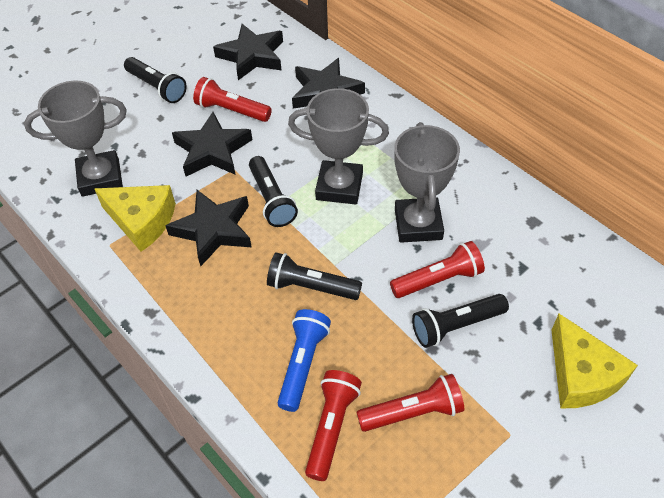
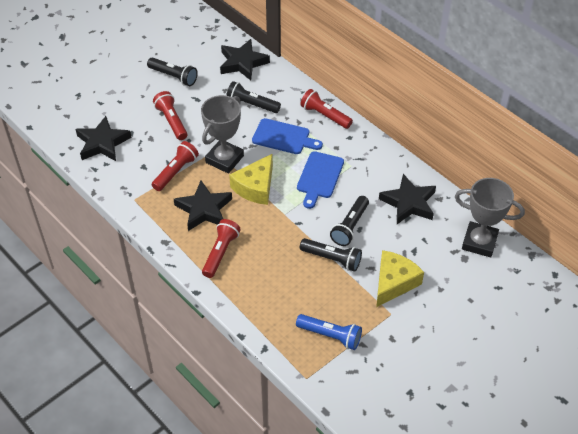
blue cutting board: none = 0 -> [252,118,323,154] [297,151,344,209] = 2
grey trophy: [24,81,127,197] [288,88,389,204] [394,122,460,243] = 3 -> [201,95,244,174] [455,178,525,257] = 2

